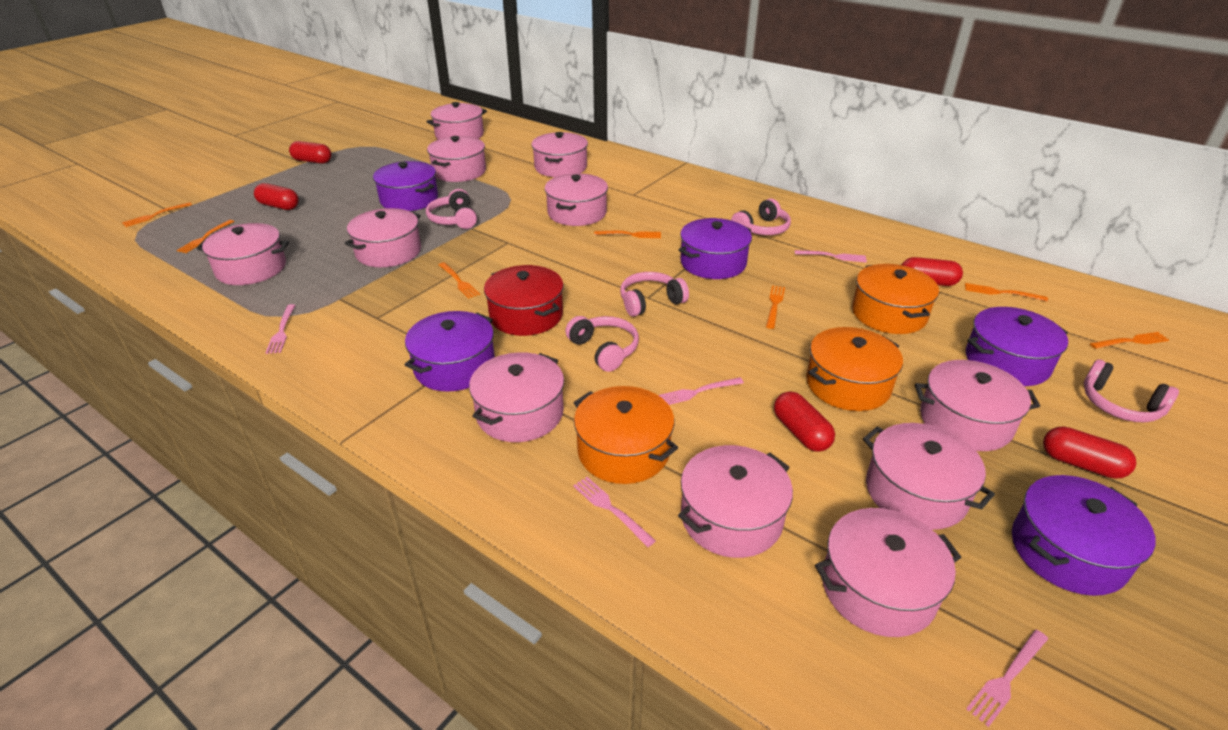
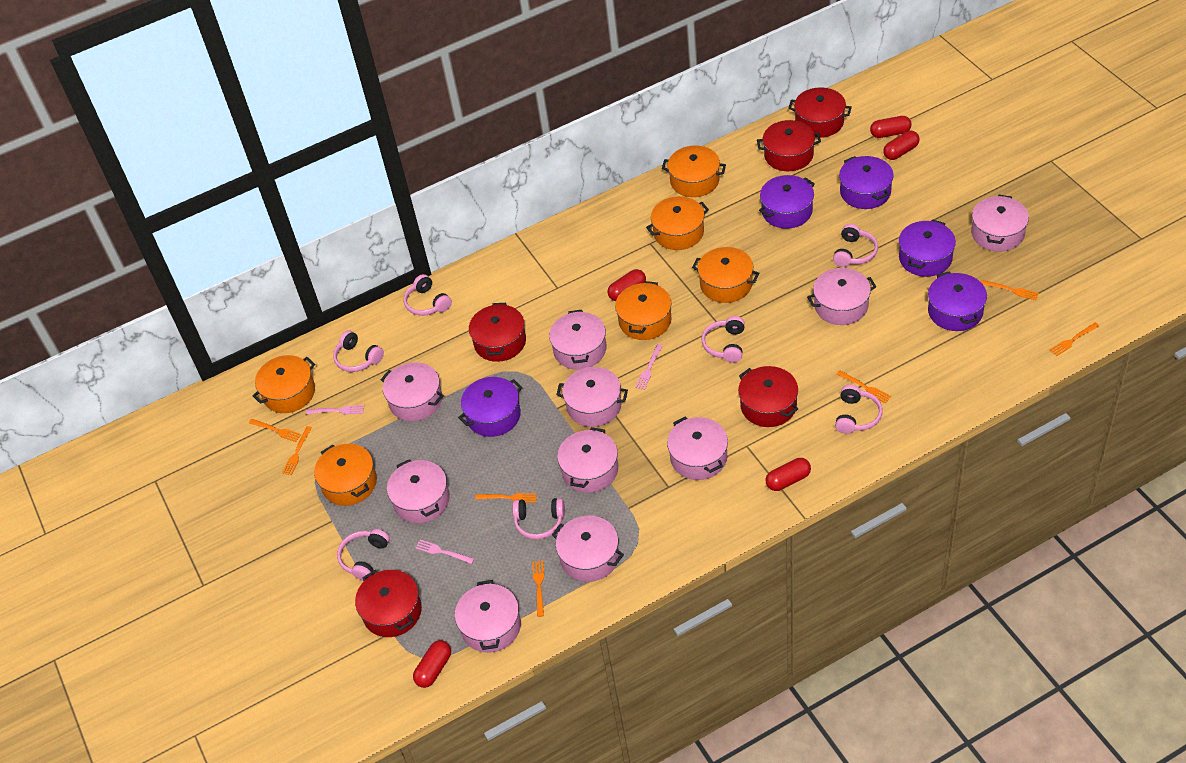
orange pot: [574,386,678,484] [806,327,903,411] [852,264,939,334] = 3 -> [252,355,315,413] [314,444,377,506] [615,281,672,340] [646,196,709,250] [662,146,726,197] [692,247,760,303] = 6
pink fork: [265,304,295,354] [573,477,656,547] [658,377,744,405] [795,250,867,263] [966,630,1048,727] = 5 -> [306,405,364,414] [415,540,474,564] [635,344,663,390] = 3
pink headphones: [426,189,477,229] [565,316,639,372] [620,272,689,317] [731,198,791,235] [1084,359,1179,423] = 5 -> [333,330,384,372] [337,529,390,581] [403,274,452,316] [512,498,565,540] [701,316,745,363] [833,224,878,267] [835,385,883,434] = 7
pink pot: [197,223,289,285] [345,208,421,267] [427,102,487,140] [427,136,486,182] [469,352,564,442] [531,132,588,177] [545,173,608,226] [678,445,793,558] [815,508,961,637] [863,423,995,530] [915,360,1040,451] = 11 -> [381,362,444,421] [387,459,450,523] [455,580,521,653] [549,310,606,370] [552,516,624,582] [556,367,628,427] [557,427,618,493] [667,416,728,480] [807,268,876,325] [971,195,1029,252] = 10
red pot: [484,265,564,336] = 1 -> [355,570,422,637] [469,303,526,362] [738,366,798,427] [757,120,821,171] [788,87,852,138] = 5

